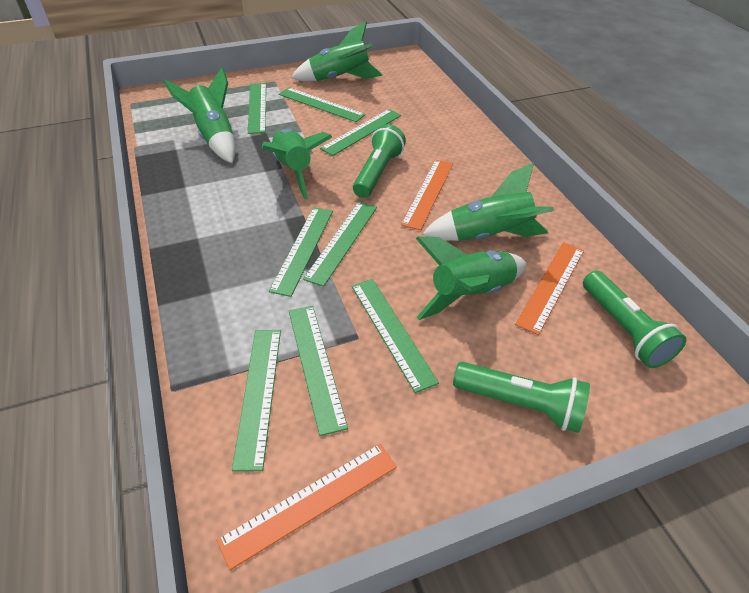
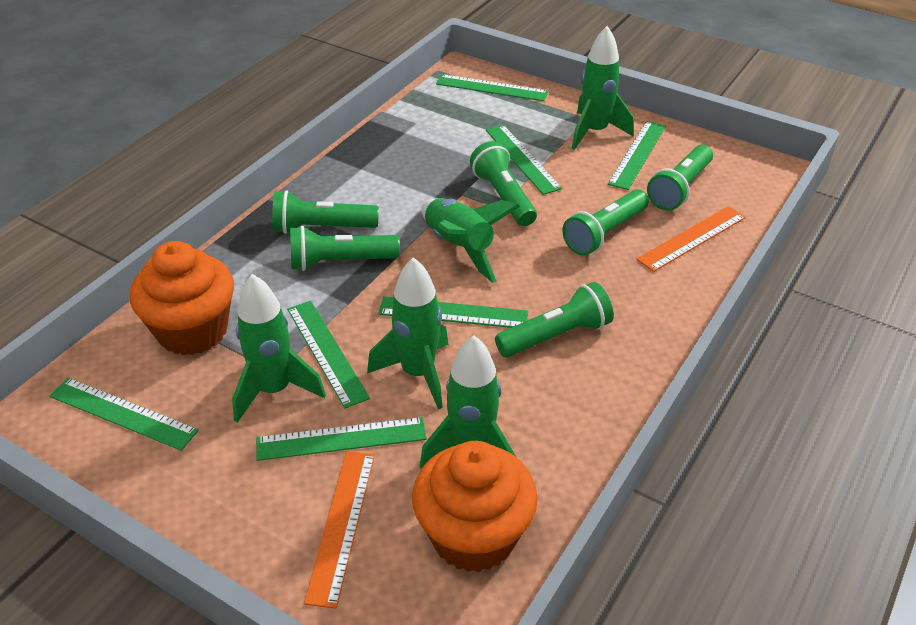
green flashlight: [353,124,406,198] [453,362,590,433] [583,271,687,368] = 3 -> [272,190,379,234] [290,226,400,271] [470,141,537,226] [495,282,614,357] [562,189,649,255] [647,145,713,210] = 6
green ruler: [232,330,281,471] [248,83,266,134] [269,207,333,297] [279,87,366,122] [289,306,348,436] [303,202,377,287] [320,109,401,156] [351,279,439,393] = 8 -> [49,378,199,451] [256,417,427,461] [287,301,370,408] [378,297,528,328] [436,74,549,101] [486,125,562,195] [608,121,666,190] = 7
orange cupcake: none = 0 -> [130,241,234,355] [412,441,538,572] = 2
orange ruler: [216,444,397,570] [401,160,453,230] [515,242,584,335] = 3 -> [304,451,375,609] [636,206,746,272] = 2

